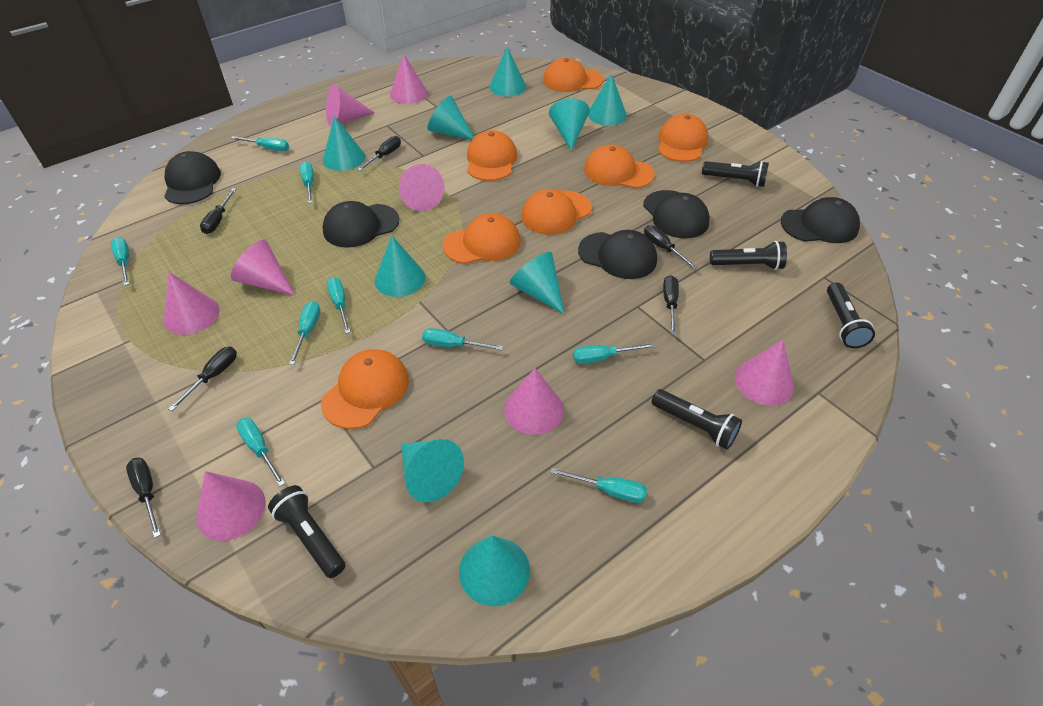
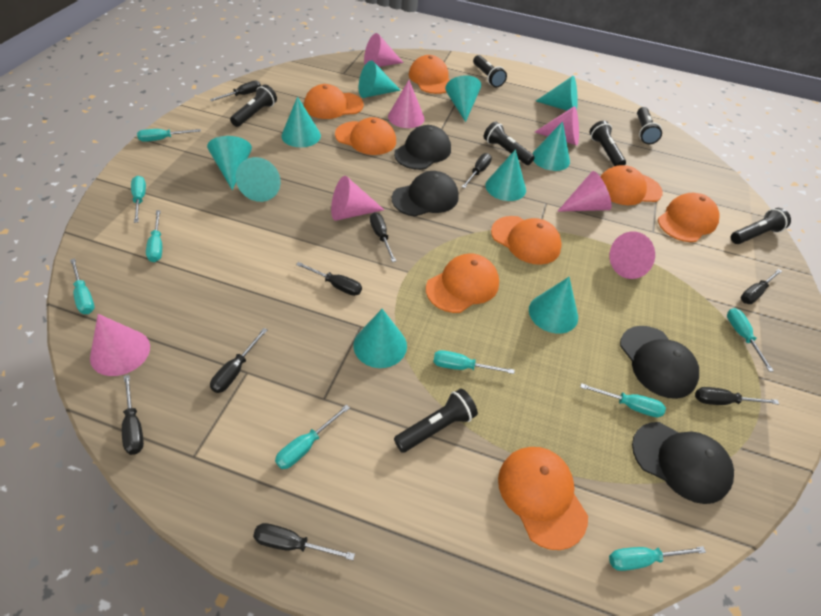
black cap: [164,151,221,204] [323,201,399,248] [578,230,657,279] [643,190,710,238] [781,197,860,243] = 5 -> [392,171,459,216] [394,125,451,170] [620,326,699,399] [632,422,734,504] = 4
black flashlight: [268,485,345,578] [652,389,742,450] [702,161,769,187] [710,241,787,270] [827,282,875,348] = 5 -> [230,84,277,127] [394,388,478,453] [473,55,507,87] [484,121,535,165] [590,121,626,166] [637,107,662,144] [731,208,791,244] = 7
black screwdriver: [126,458,161,538] [168,346,237,411] [200,188,236,234] [357,136,401,171] [644,225,698,269] [663,275,679,335] = 6 -> [122,375,144,455] [210,81,261,101] [210,328,267,393] [253,523,355,560] [296,262,362,296] [370,212,396,262] [462,153,492,188] [695,387,779,405] [741,269,782,304] = 9
orange cap: [321,349,409,429] [442,213,521,264] [467,130,517,181] [521,189,592,235] [543,58,603,92] [584,144,655,189] [658,114,708,162] = 7 -> [304,84,364,119] [335,117,396,155] [409,55,450,94] [426,253,499,313] [491,216,562,265] [498,447,588,550] [600,165,663,205] [658,193,720,242] = 8
pink cone: [164,272,220,335] [196,471,266,541] [231,240,295,296] [326,84,374,126] [390,53,428,104] [399,164,444,211] [504,368,564,435] [735,340,794,406] = 8 -> [90,314,150,376] [331,176,384,221] [364,33,404,67] [388,80,425,128] [535,106,579,145] [557,171,612,212] [609,231,655,279] = 7
turquoise cone: [323,116,365,171] [375,236,425,297] [401,439,464,502] [427,95,474,140] [459,536,530,606] [489,47,526,97] [510,252,565,315] [549,98,590,151] [588,73,627,125] = 9 -> [207,136,252,190] [235,157,281,202] [281,96,321,147] [354,309,407,368] [359,60,401,98] [445,75,481,122] [485,149,526,201] [529,277,578,334] [532,121,570,171] [536,76,578,111] = 10

